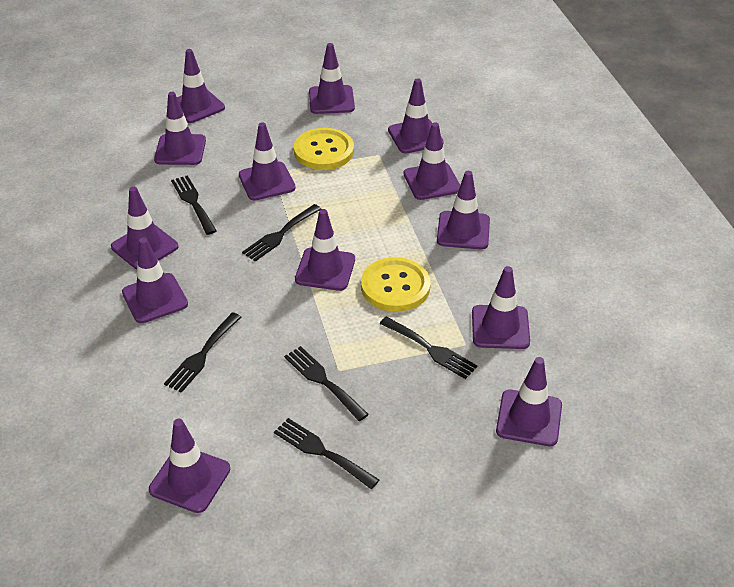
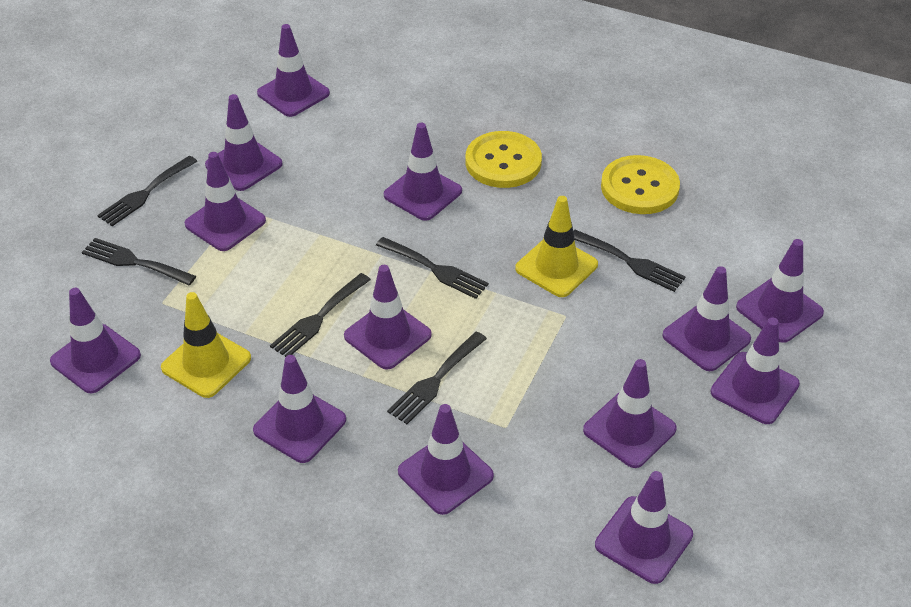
yellow traffic cone: none = 0 -> [161,292,251,398] [515,196,598,297] = 2

